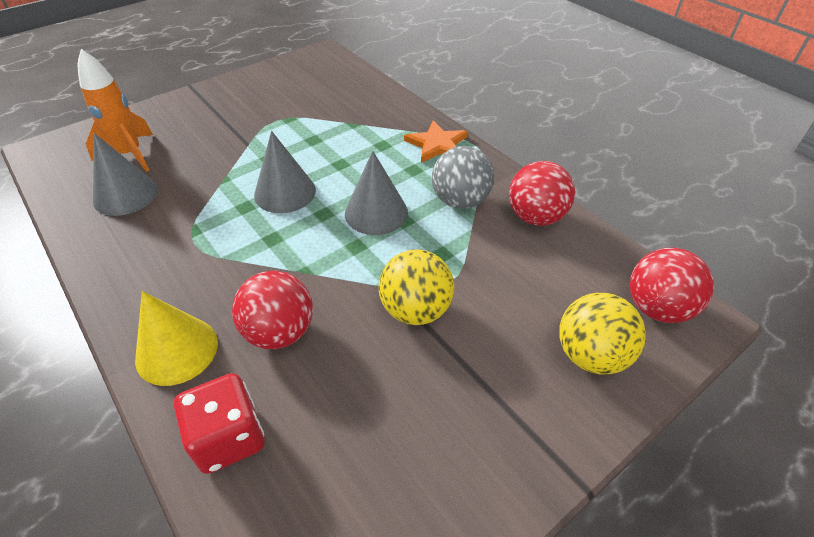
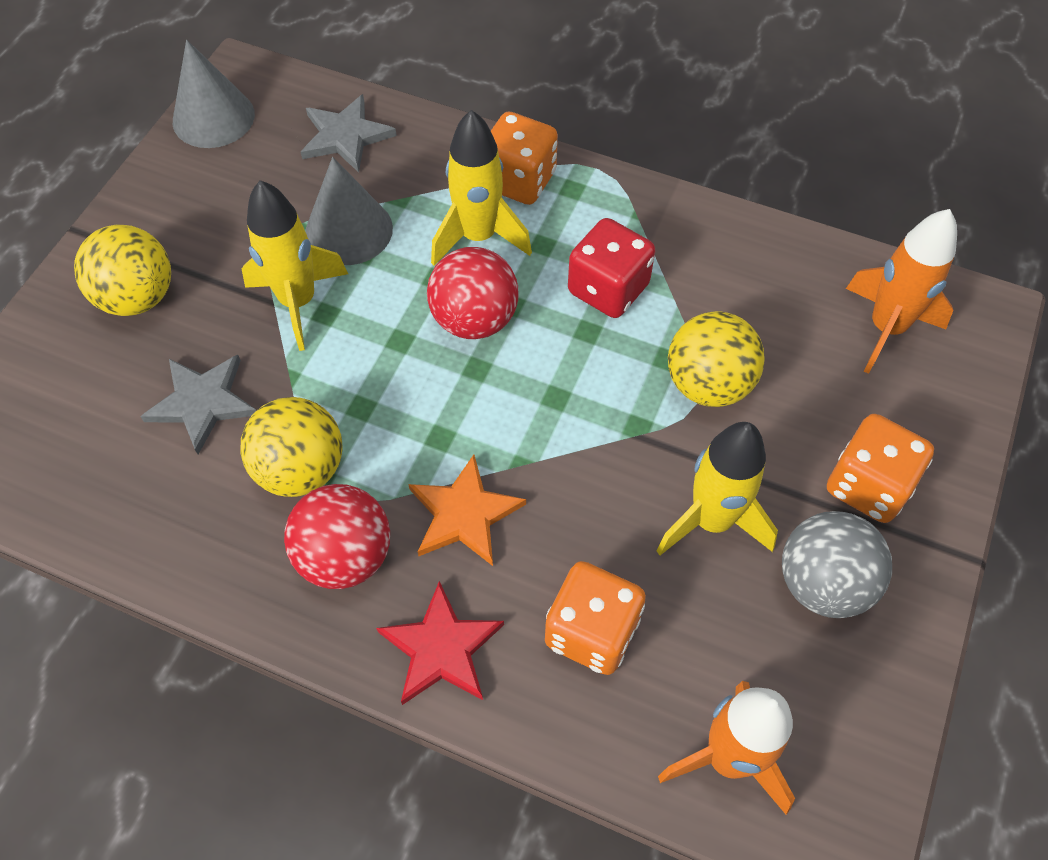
grey cone: [93,133,158,216] [254,131,316,213] [345,151,408,235] = 3 -> [173,40,255,148] [306,157,393,265] = 2
grey star: none = 0 -> [140,355,256,454] [301,94,397,172] = 2
orange dice: none = 0 -> [491,112,558,205] [545,561,646,675] [827,414,934,523] = 3
orange rocket: [78,49,153,172] = 1 -> [658,681,795,815] [846,209,957,374] = 2
red ball: [232,271,313,349] [509,161,575,226] [630,248,714,323] = 3 -> [284,484,390,589] [427,247,518,339] = 2
red star: none = 0 -> [376,581,504,705] = 1
yellow ball: [379,249,454,325] [559,293,646,375] = 2 -> [74,224,171,316] [240,397,343,497] [668,311,765,407] = 3
yellow cone: [135,291,218,386] = 1 -> none = 0
yellow rocket: none = 0 -> [242,180,348,351] [431,110,532,266] [657,422,778,555] = 3

